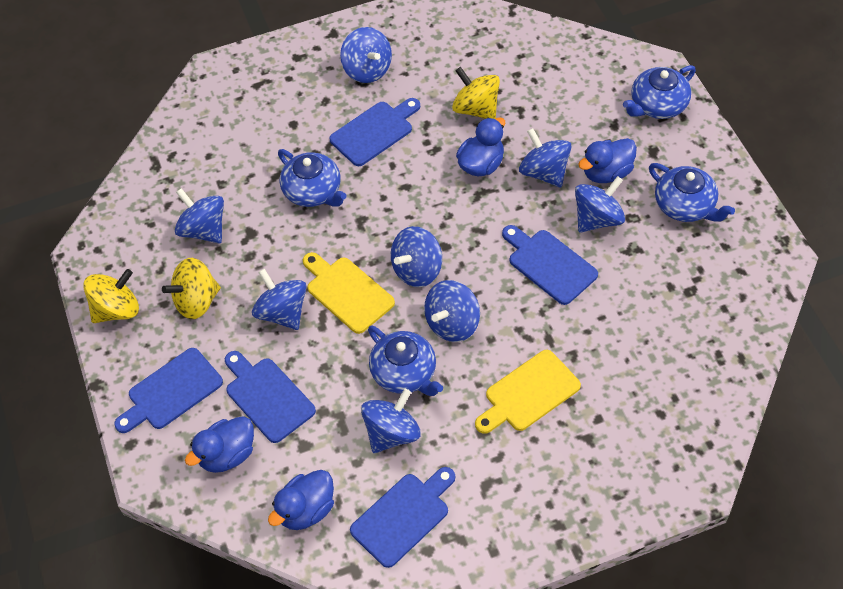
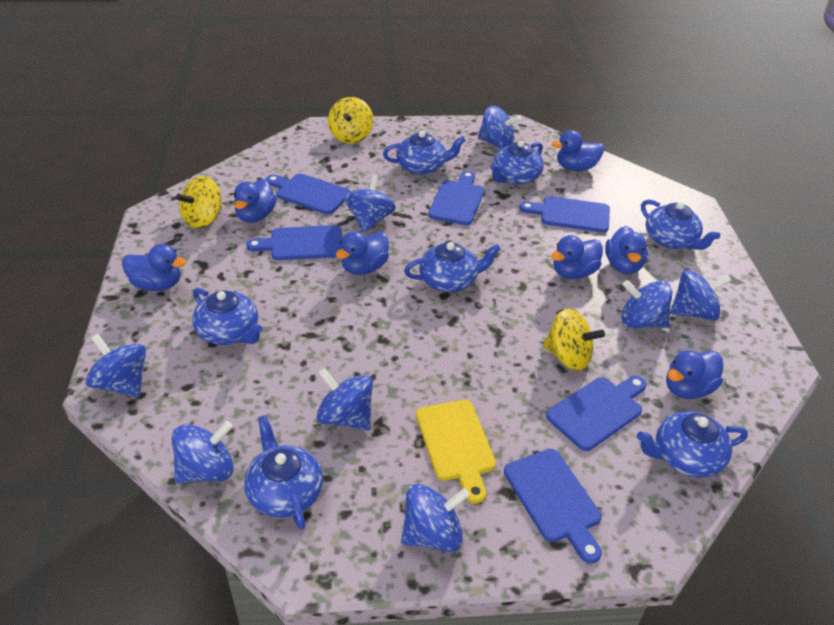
blue cutting board: [114,348,223,433] [225,351,316,443] [329,98,420,166] [350,467,455,568] [502,225,598,305] = 5 -> [246,225,342,260] [266,174,350,214] [428,171,484,225] [504,449,602,563] [519,196,610,233] [546,376,647,451] = 6
blue duck: [185,416,254,473] [268,470,334,530] [456,117,505,176] [578,138,637,183] = 4 -> [122,244,186,291] [234,179,277,223] [336,231,389,275] [551,235,603,279] [552,130,604,171] [605,226,648,274] [666,350,723,399] = 7
blue teapot: [278,149,347,207] [368,326,443,396] [623,65,696,119] [649,163,735,222] = 4 -> [192,288,263,345] [244,415,323,530] [383,131,466,175] [404,242,501,292] [490,140,544,185] [637,411,748,477] [641,199,720,250] = 7
yellow cutting board: [303,252,395,334] [475,350,581,434] = 2 -> [416,400,496,504] = 1

